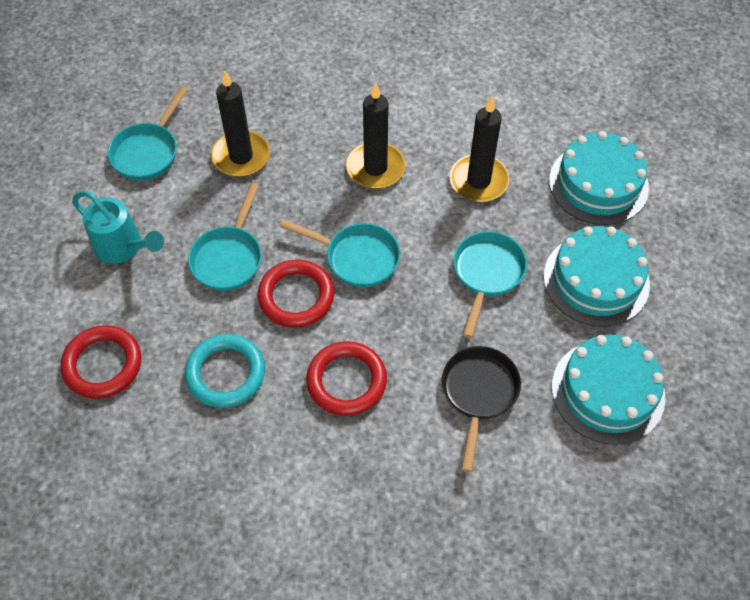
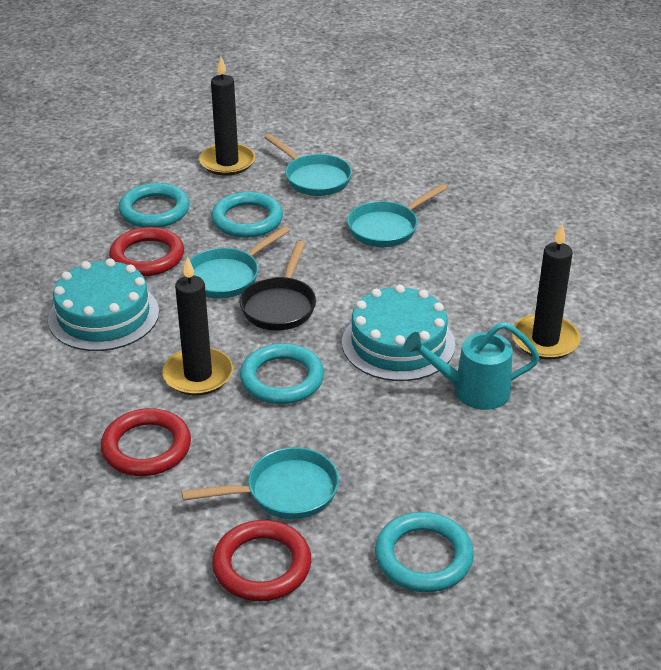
turquoise cake: [544,226,650,327] [549,131,649,225] [552,335,666,445] = 3 -> [48,258,159,351] [342,285,455,381] = 2
turquoise ring: [185,334,265,408] = 1 -> [119,183,190,228] [211,192,283,238] [240,343,324,404] [375,512,474,592] = 4

